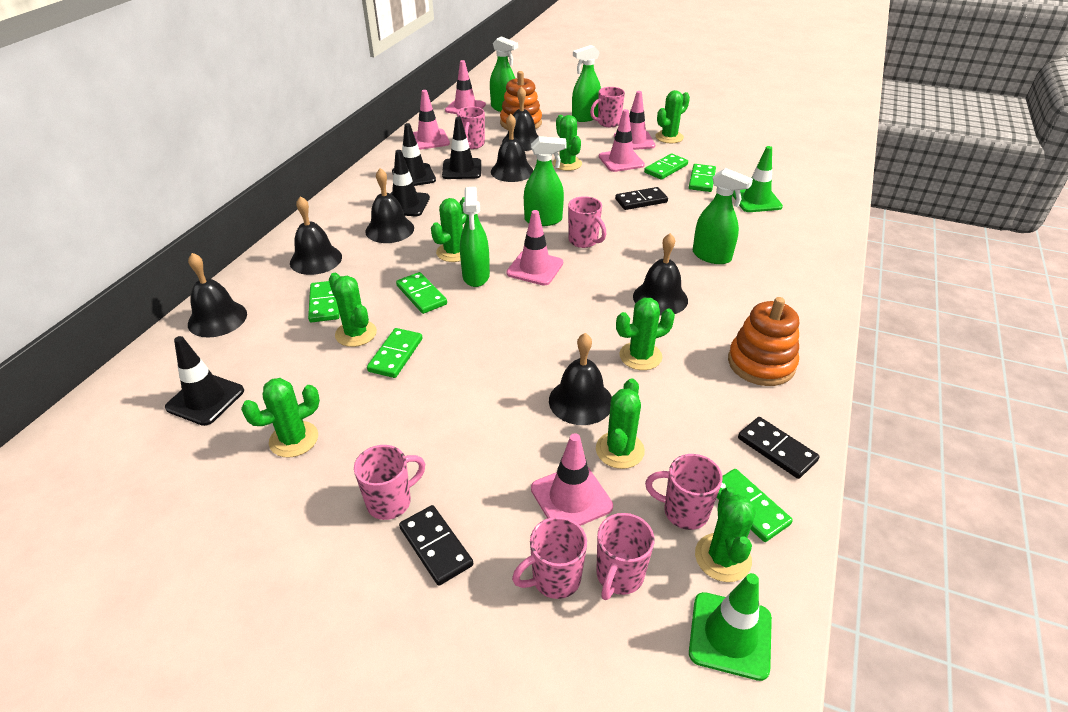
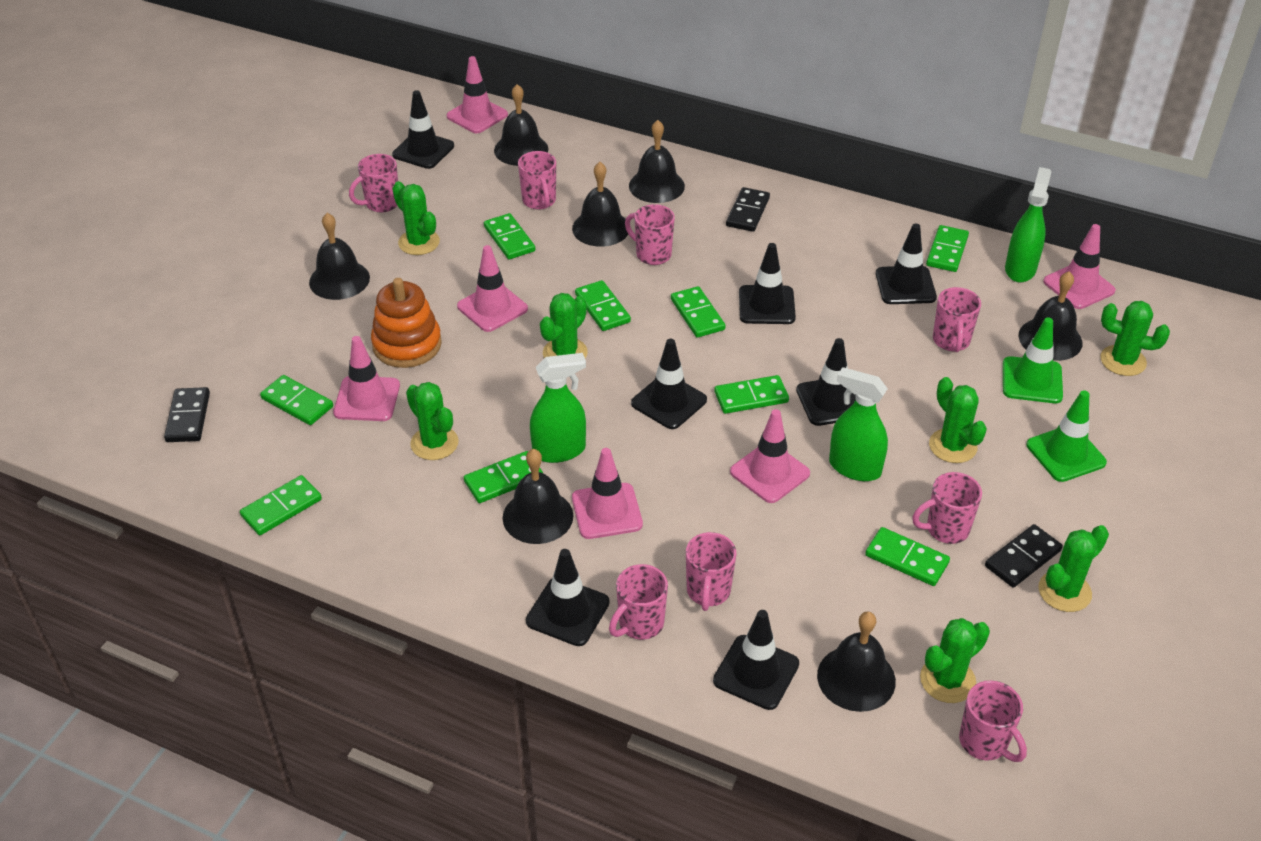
black traffic cone: [165,336,244,426] [390,150,430,216] [392,123,436,186] [442,117,481,179] = 4 -> [392,90,454,169] [526,549,610,646] [631,339,707,429] [713,610,799,710] [739,243,796,324] [796,338,856,426] [876,223,937,304] = 7
green cactus: [241,378,320,458] [329,273,377,347] [431,197,467,262] [552,115,582,171] [596,378,645,469] [616,298,675,370] [655,90,690,143] [695,487,756,582] = 8 -> [392,181,440,255] [406,382,458,460] [540,293,588,358] [920,618,990,703] [929,377,987,463] [1038,525,1109,612] [1100,301,1170,376] = 7
green domino: [308,281,339,322] [367,328,422,378] [396,272,447,314] [644,154,688,180] [689,164,716,192] [717,469,793,542] = 6 -> [240,475,322,535] [260,375,333,425] [464,451,543,503] [484,213,535,259] [575,280,631,331] [671,286,726,338] [714,375,789,414] [865,527,950,586] [926,225,969,272] = 9
green spray bottle: [460,187,490,287] [490,36,518,112] [524,136,567,226] [572,45,601,122] [693,168,753,264] = 5 -> [530,353,586,463] [829,367,888,481] [1005,167,1051,283] = 3
orange stacking toy: [500,71,542,130] [728,297,799,386] = 2 -> [371,278,442,368] = 1
pink mug: [354,445,425,520] [457,107,485,149] [512,517,587,599] [568,196,606,248] [590,87,625,127] [596,513,655,600] [645,454,722,530] = 7 -> [349,154,398,212] [518,151,556,210] [609,564,668,640] [625,204,675,265] [686,532,736,611] [912,472,982,544] [933,287,981,352] [959,681,1027,762] = 8

